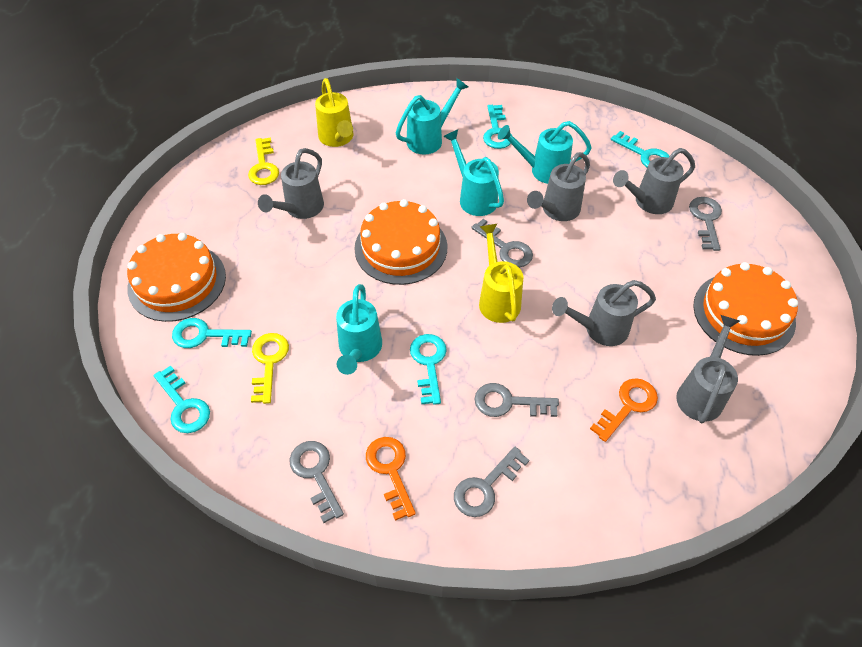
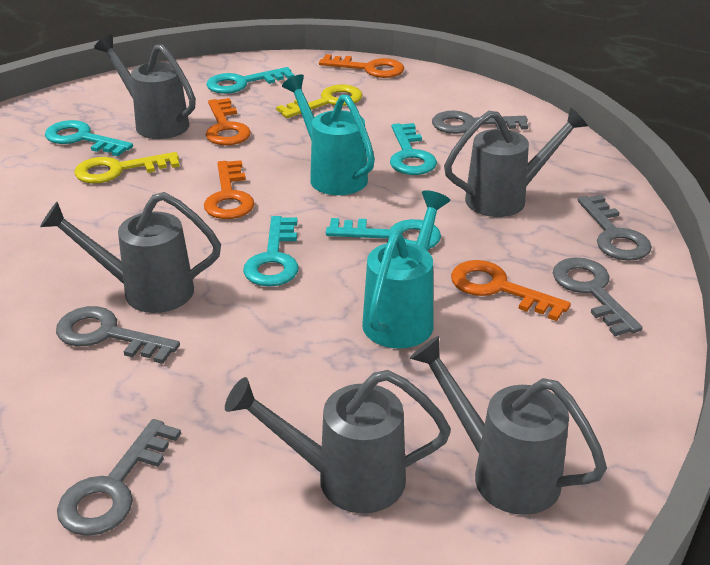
orange cake: [127,233,226,322] [354,199,447,285] [693,262,798,356] = 3 -> none = 0
orange key: [366,437,416,521] [590,378,658,442] = 2 -> [204,160,254,219] [206,98,251,145] [319,54,404,78] [451,260,571,321] = 4
turquoise watering can: [336,284,382,375] [396,78,468,154] [443,130,504,216] [498,121,592,184] = 4 -> [282,74,375,195] [362,190,450,349] = 2
yellow watering can: [315,78,354,147] [479,224,523,323] = 2 -> none = 0

